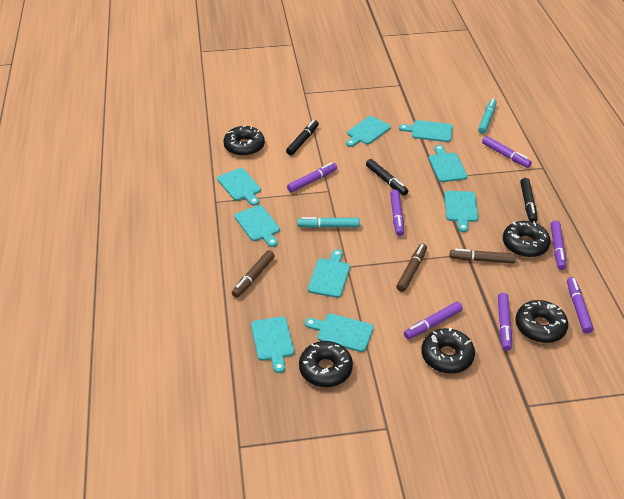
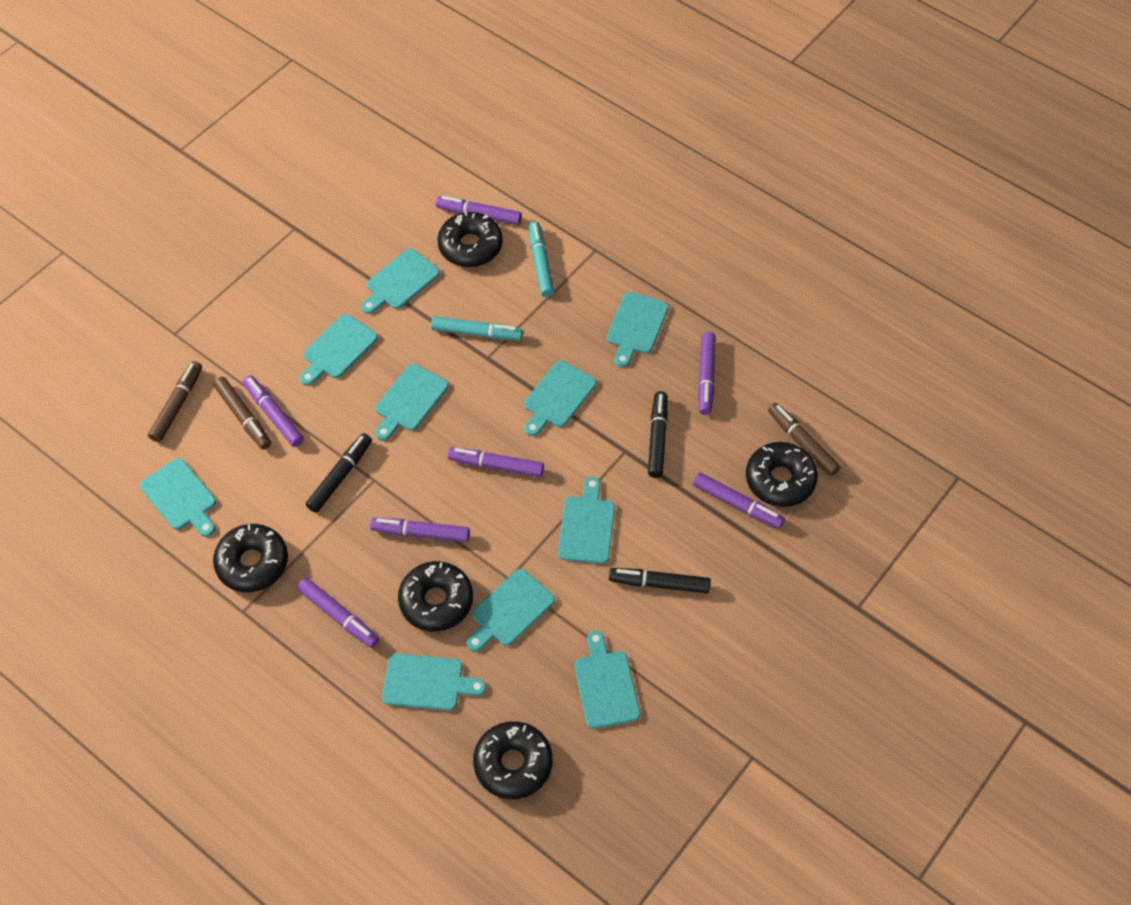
turquoise cutting board: [217,168,261,206] [234,205,280,247] [251,317,294,373] [305,314,374,352] [308,249,350,298] [346,116,391,147] [399,120,453,142] [429,145,467,182] [444,191,478,232] = 9 -> [140,458,216,537] [300,314,378,386] [361,249,440,314] [375,364,449,441] [382,654,486,711] [466,569,555,652] [524,361,596,436] [558,477,615,564] [575,631,640,729] [607,292,669,367] = 10

